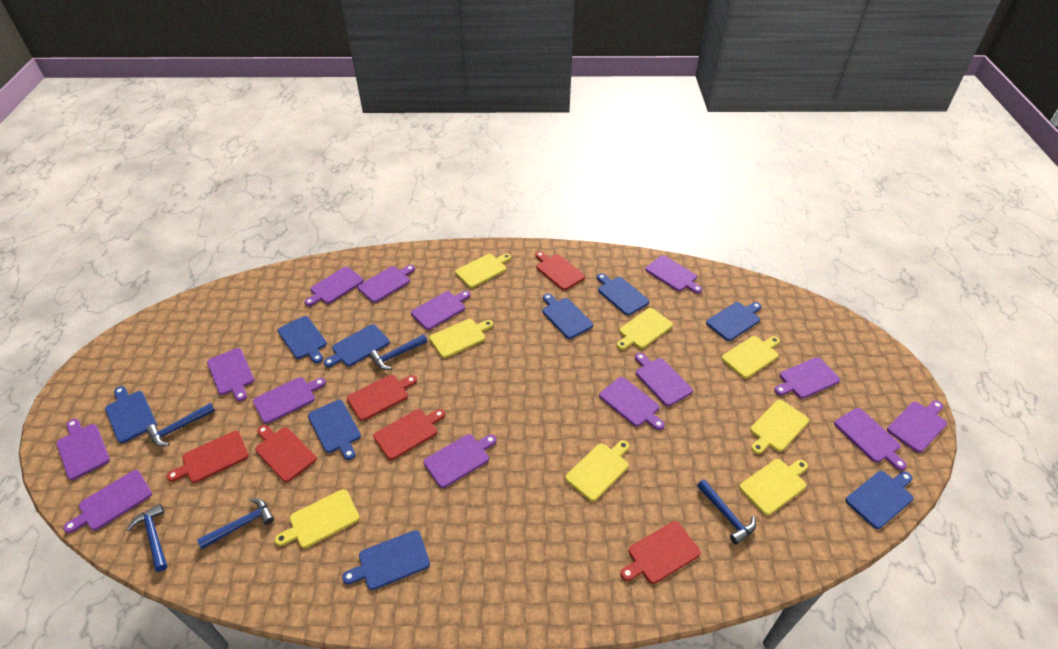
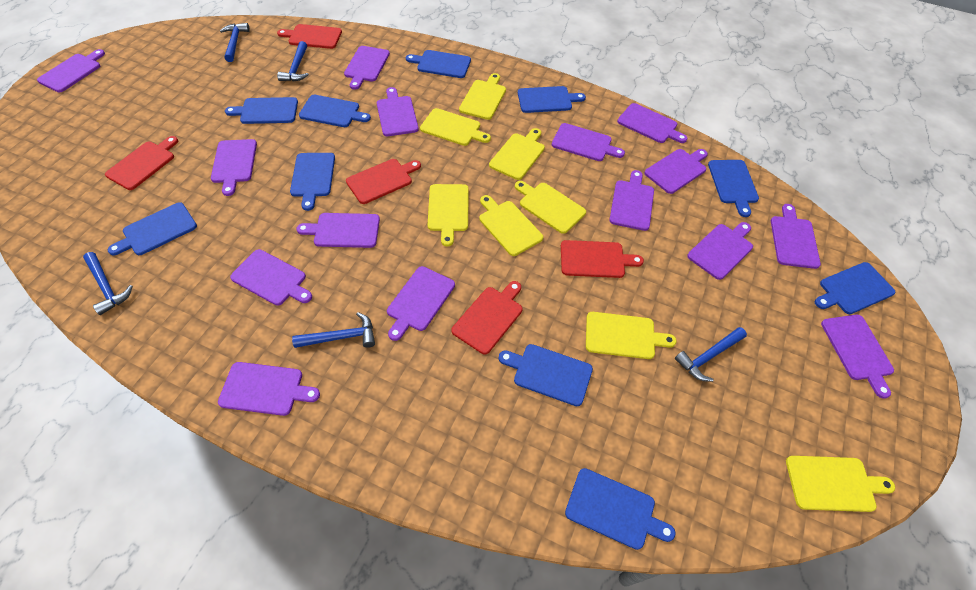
blue cutting board: [105,386,157,443] [277,316,327,363] [308,400,361,460] [324,324,390,367] [342,530,430,590] [542,293,593,339] [597,273,649,315] [706,302,762,341] [846,471,913,529] = 9 -> [107,202,197,255] [225,97,298,124] [290,153,335,211] [299,95,371,127] [406,50,471,78] [498,344,593,406] [518,86,586,113] [565,468,675,550] [708,160,759,217] [815,262,895,314] = 10
purple cutting board: [56,419,110,480] [63,470,152,533] [207,348,254,401] [253,377,326,424] [304,267,364,306] [357,265,415,303] [411,291,471,330] [424,434,497,488] [599,377,665,430] [635,353,693,406] [645,255,702,293] [774,357,840,399] [834,408,907,470] [887,400,947,453] = 14 -> [37,49,105,92] [211,139,257,196] [218,362,320,416] [230,249,312,306] [297,213,380,248] [344,46,390,90] [377,87,419,136] [387,266,455,341] [552,123,625,161] [609,170,654,231] [617,103,688,143] [644,149,708,194] [687,222,753,280] [771,204,821,269] [821,315,894,399] = 15
red cutting board: [167,431,249,483] [255,425,317,482] [347,375,417,421] [373,409,445,460] [535,251,585,290] [620,521,701,584] = 6 -> [105,136,178,190] [277,24,342,49] [346,159,421,204] [451,281,523,354] [561,240,644,278] = 5

